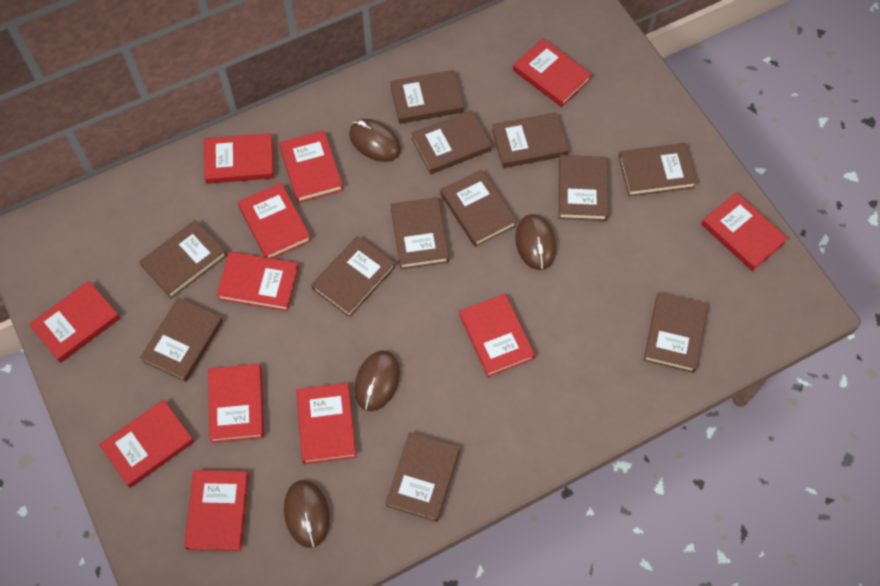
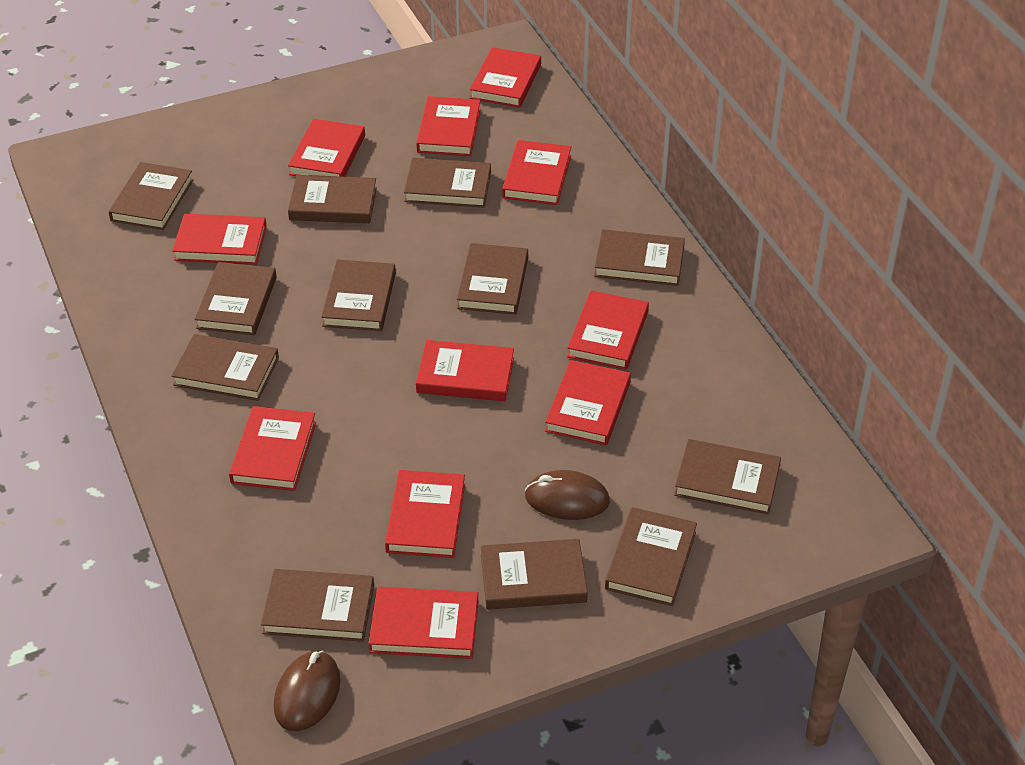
brown mouse: [284,480,330,548] [349,119,401,162] [354,350,400,411] [515,214,557,270] = 4 -> [274,651,341,731] [525,470,610,520] = 2
red book: [29,281,120,363] [99,400,194,488] [184,470,249,551] [204,133,274,184] [208,364,264,443] [216,252,299,311] [238,183,311,258] [279,130,343,203] [296,383,356,464] [459,294,535,377] [513,38,592,107] [701,192,788,271] = 12 -> [172,214,267,265] [229,406,316,491] [288,119,365,177] [368,587,478,659] [385,470,465,558] [416,96,481,156] [416,340,514,401] [470,47,541,108] [502,140,571,205] [545,360,631,445] [567,290,649,370] = 11

